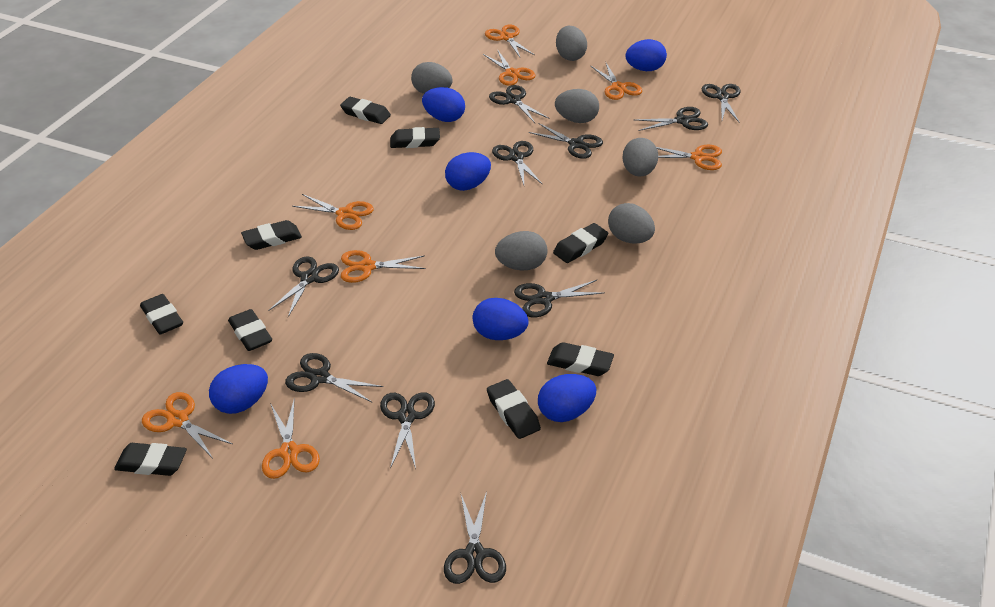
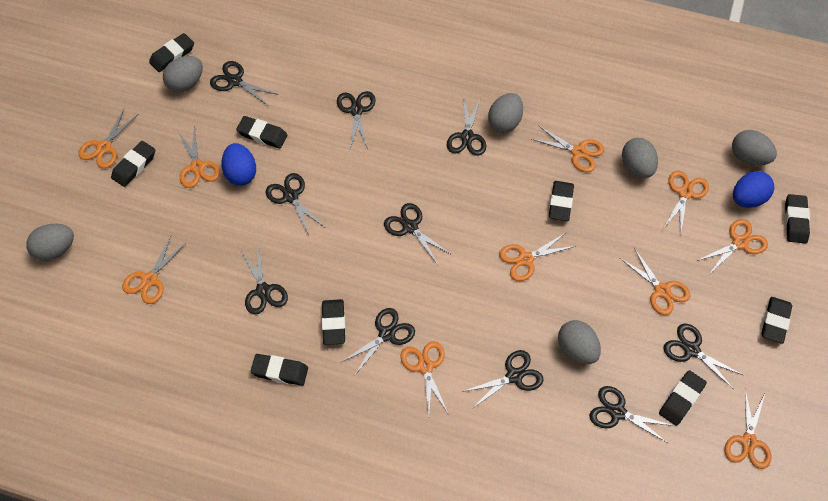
blue egg: [209,364,268,414] [422,87,465,122] [445,152,491,191] [472,298,529,340] [538,374,596,422] [625,39,667,71] = 6 -> [221,143,256,186] [733,171,774,208] = 2
orange scissors: [142,392,232,457] [262,400,320,479] [292,194,374,230] [341,250,426,283] [483,49,536,86] [485,25,535,57] [591,63,642,100] [656,145,722,170] = 8 -> [78,109,139,168] [122,236,187,304] [178,126,220,188] [400,341,449,415] [499,232,576,281] [531,125,604,173] [620,248,690,315] [663,170,709,236] [697,219,768,273] [725,389,772,469] = 10

